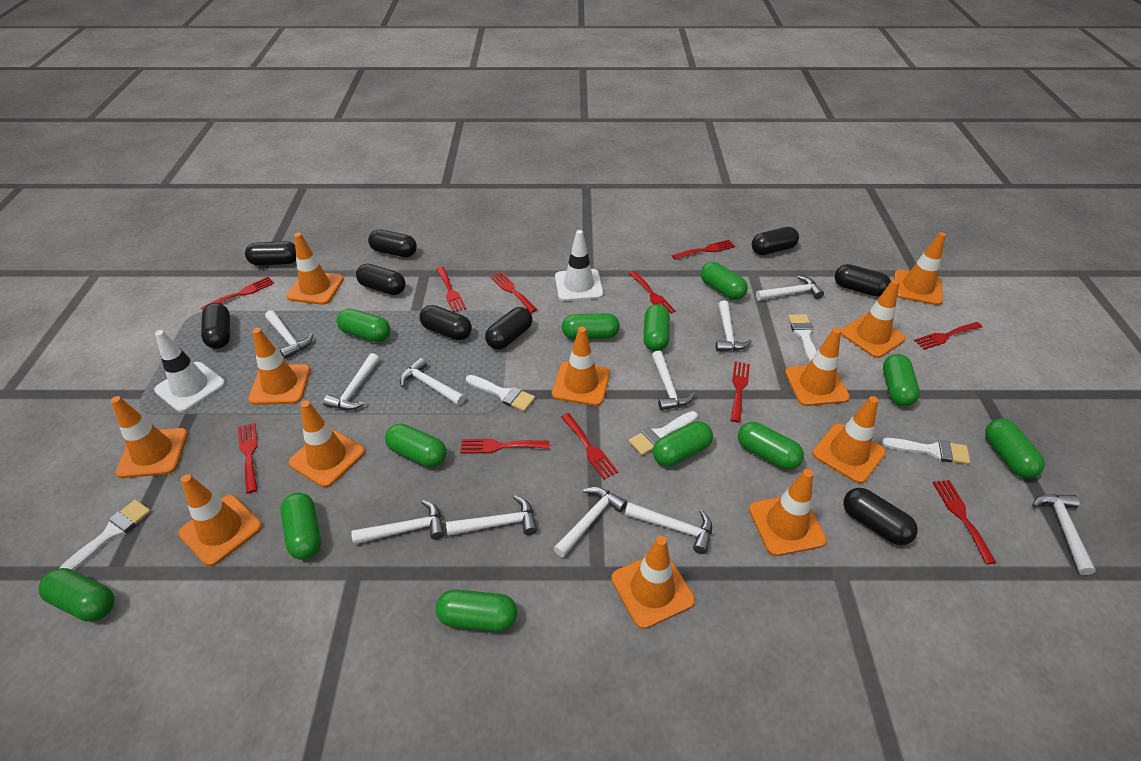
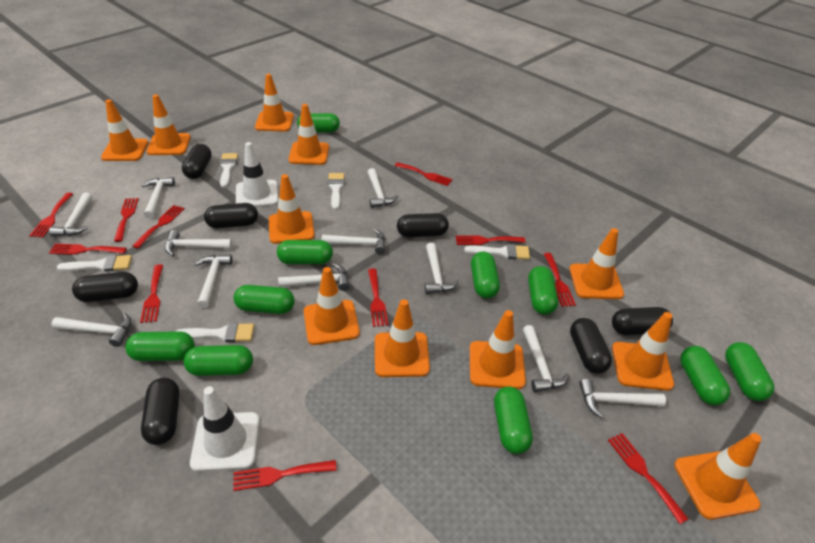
black capsule: [201,303,230,349] [245,241,296,266] [356,263,406,295] [368,230,417,257] [419,305,472,340] [485,307,532,350] [752,227,799,255] [835,264,891,297] [843,488,918,545] = 9 -> [72,272,138,302] [141,378,179,445] [182,144,212,179] [204,203,258,228] [397,213,449,237] [570,318,612,374] [612,307,673,335] = 7
green capsule: [38,568,115,622] [280,493,321,560] [337,309,390,342] [385,424,447,467] [436,589,517,632] [562,313,620,340] [643,304,670,351] [653,421,713,467] [701,262,748,300] [738,422,804,470] [883,354,920,406] [985,419,1045,478] = 12 -> [125,331,195,361] [184,345,253,376] [234,285,295,314] [277,240,333,264] [297,113,340,133] [471,251,500,299] [494,386,533,454] [528,266,558,315] [680,346,730,406] [725,342,774,401] = 10
orange traffic cone: [111,396,188,478] [178,474,262,566] [248,328,311,405] [286,233,344,305] [289,401,365,488] [552,327,610,406] [611,536,695,629] [749,469,827,556] [785,328,850,406] [812,396,886,484] [841,279,906,358] [894,232,946,305] = 12 -> [101,99,149,161] [146,94,191,155] [255,74,294,132] [269,174,315,244] [288,104,329,165] [304,267,360,345] [375,299,430,377] [470,310,526,389] [569,228,624,299] [612,312,674,391] [674,433,761,520] = 11

